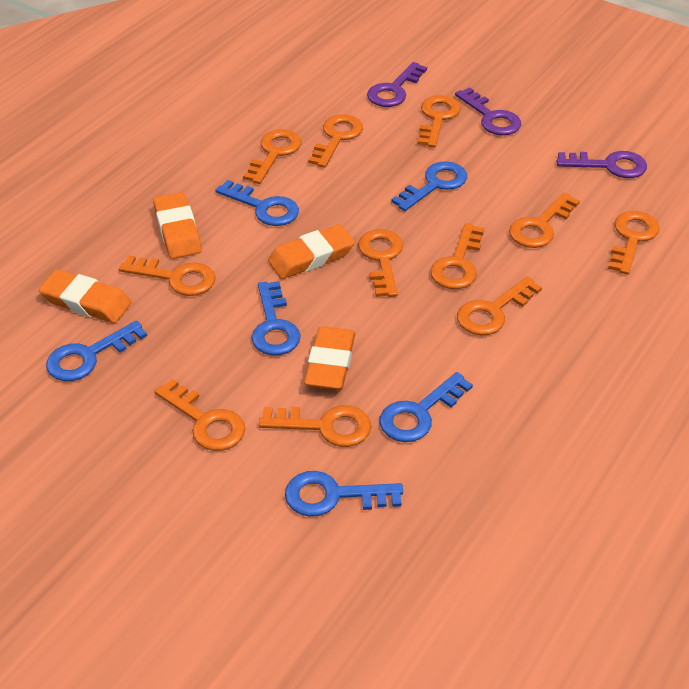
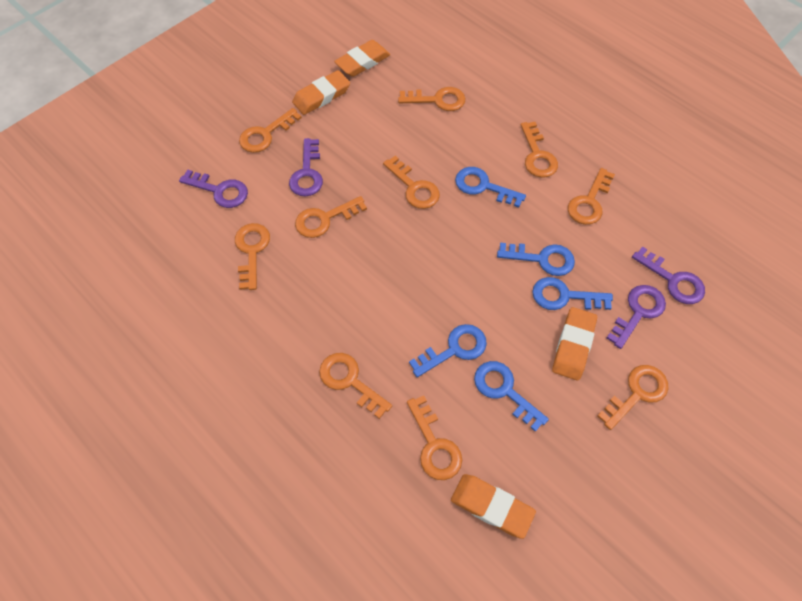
blue key: [46,320,147,381] [215,180,299,226] [252,281,301,355] [285,471,403,517] [380,372,473,442] [391,161,467,211] = 6 -> [409,324,487,377] [455,167,526,208] [474,361,549,432] [497,242,575,276] [532,277,613,310] = 5
orange key: [119,255,216,296] [154,379,245,451] [243,129,301,184] [259,405,371,447] [308,114,363,168] [358,229,403,297] [418,95,461,147] [430,223,484,289] [457,276,542,335] [509,192,580,248] [608,211,660,275] = 11 -> [235,223,270,290] [239,108,302,153] [295,196,367,238] [319,353,392,419] [383,156,440,209] [398,87,466,111] [407,395,462,480] [521,122,558,178] [568,168,615,225] [597,365,669,430] = 10
purple key: [367,62,427,107] [455,87,521,135] [557,151,647,178] = 3 -> [179,169,248,208] [289,138,323,197] [607,285,666,349] [632,246,705,304] = 4

